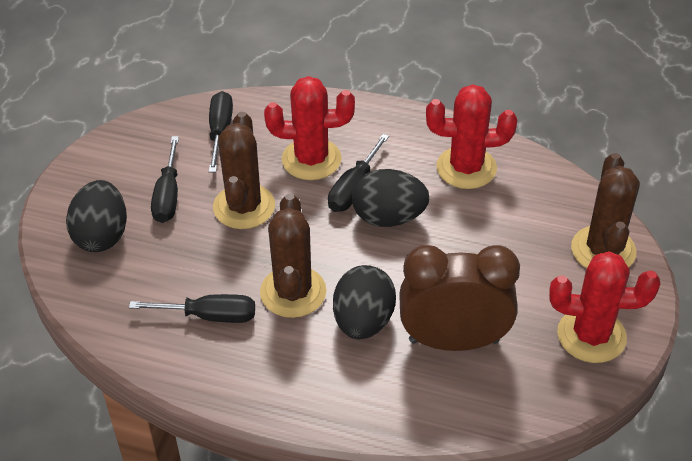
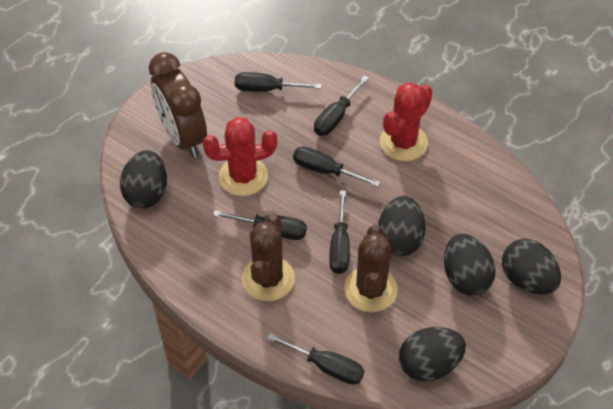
black egg: [66,180,127,252] [333,265,396,339] [352,169,430,227] = 3 -> [120,150,167,208] [378,196,426,256] [399,327,466,382] [444,234,496,295] [502,239,561,295] = 5
black screwdriver: [129,294,255,323] [151,136,179,223] [209,91,233,172] [328,134,389,212] = 4 -> [213,210,307,240] [235,72,321,92] [267,333,364,385] [293,146,380,187] [314,75,369,136] [329,190,350,274] = 6
brown cactus: [213,112,275,229] [260,194,326,318] [571,153,640,268] = 3 -> [242,214,295,301] [344,225,398,312] = 2
red cactus: [264,76,355,180] [426,84,517,189] [549,251,660,363] = 3 -> [203,117,277,196] [380,82,433,161] = 2

